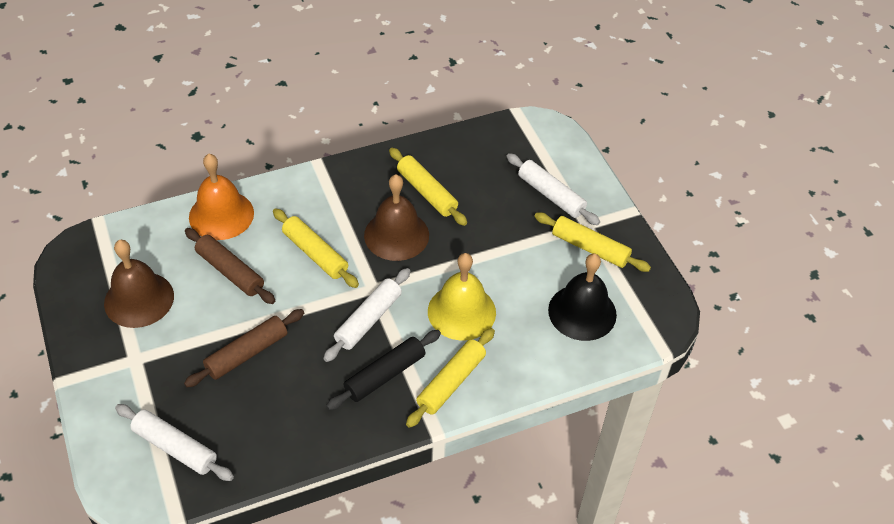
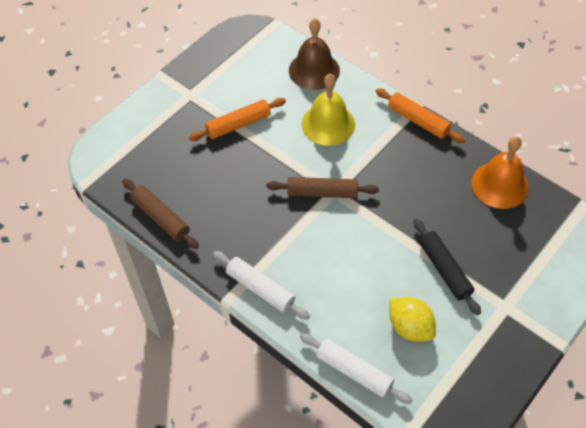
black bell: [548,254,617,341] = 1 -> none = 0
brown bell: [104,240,174,328] [364,174,429,261] = 2 -> [289,18,340,90] = 1
orange rolling pin: none = 0 -> [189,98,286,141] [375,88,465,143] = 2
white rolling pin: [115,404,234,481] [323,268,410,362] [507,153,600,225] = 3 -> [213,251,310,320] [300,333,412,404] = 2
yellow lemon: none = 0 -> [390,297,436,342] = 1
yellow rolling pin: [273,209,359,288] [389,148,467,226] [406,328,495,428] [534,212,651,272] = 4 -> none = 0

